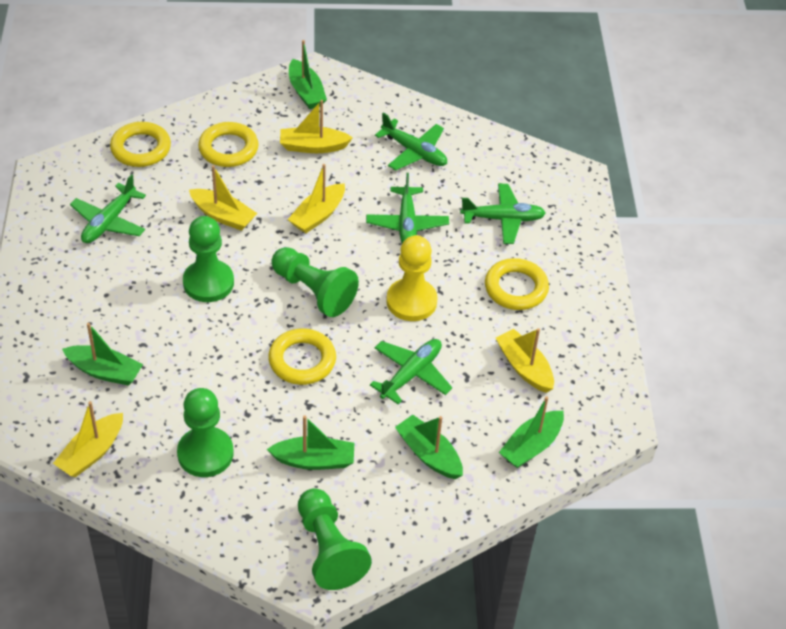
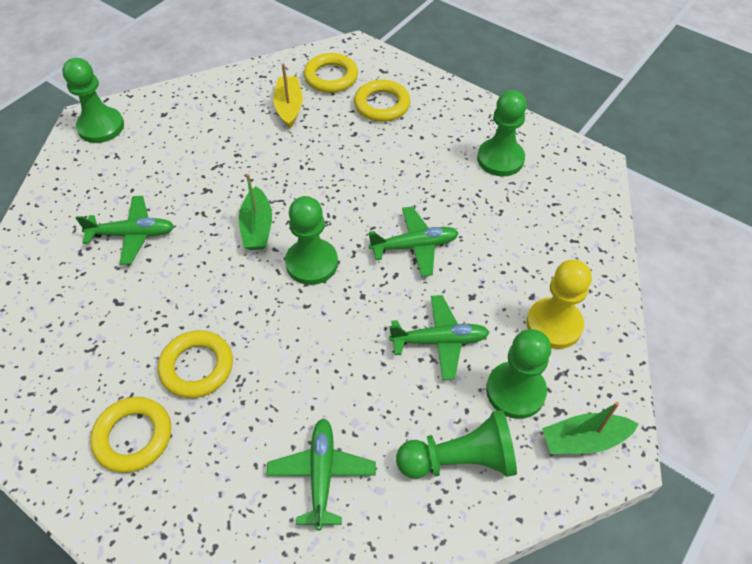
green boat: [62,323,143,386] [267,415,354,470] [289,40,327,109] [395,415,463,479] [499,396,564,468] = 5 -> [239,174,272,250] [542,402,638,454] = 2
green pawn: [177,388,234,477] [183,216,234,302] [271,247,359,317] [298,488,372,590] = 4 -> [62,58,124,143] [285,196,338,285] [396,410,517,479] [477,90,527,176] [486,329,551,419] = 5
green plane: [70,174,146,243] [366,173,449,244] [370,339,452,404] [375,113,447,170] [460,184,546,244] = 5 -> [76,196,174,265] [266,418,376,530] [369,206,458,277] [389,295,490,380] = 4
yellow boat: [53,401,123,477] [189,165,257,231] [280,100,353,153] [288,164,345,233] [496,328,554,393] = 5 -> [273,63,303,128] = 1

